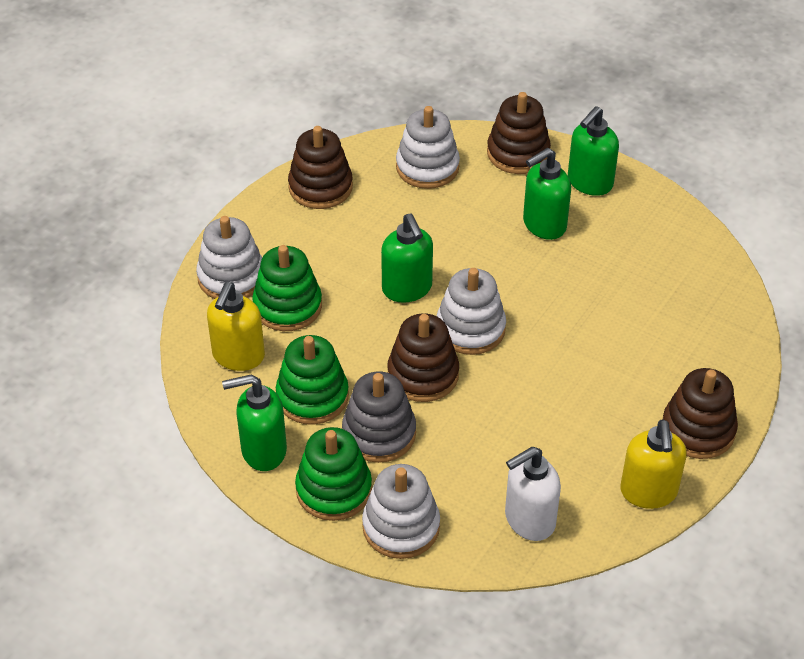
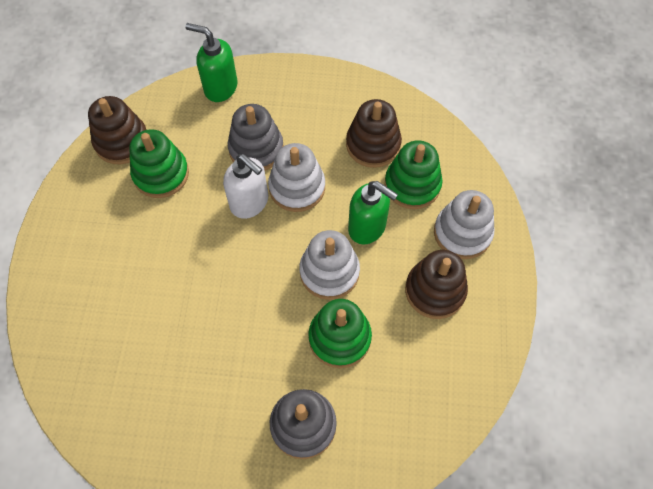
brown stacking toy: [288,126,353,209] [387,313,459,402] [487,92,551,174] [662,368,738,459] = 4 -> [88,96,147,164] [346,99,402,168] [405,250,468,319] = 3
green soap dispenser: [222,375,287,471] [381,214,433,303] [523,148,571,240] [568,106,619,196] = 4 -> [185,23,237,102] [348,181,398,245] = 2
grey stacking toy: [342,372,416,463] = 1 -> [228,104,284,170] [270,389,337,459] = 2
white stacking toy: [196,216,262,299] [362,464,440,559] [396,106,460,189] [437,268,506,355] = 4 -> [268,143,325,212] [299,230,360,300] [434,190,495,259] = 3
yellow soap dispenser: [207,282,265,371] [620,419,687,509] = 2 -> none = 0

